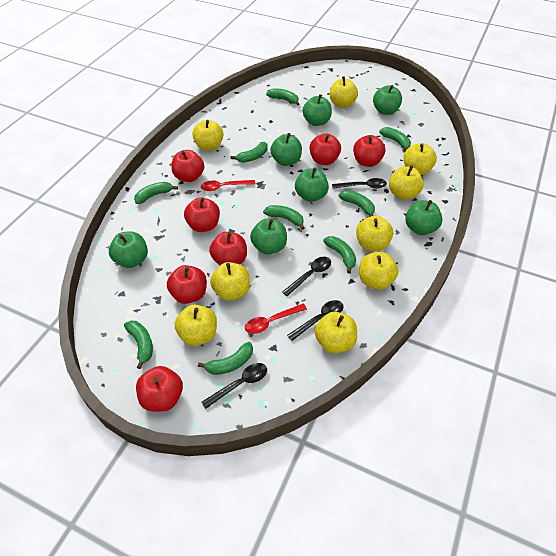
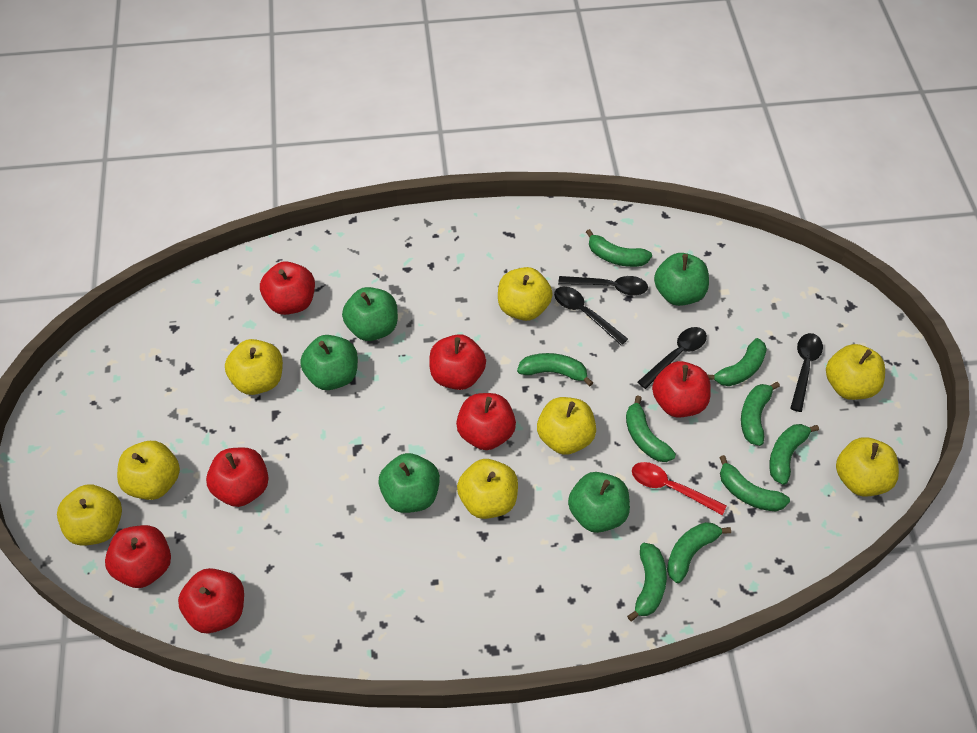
green apple: [109,231,148,268] [250,219,287,255] [270,133,302,166] [295,167,329,202] [303,94,332,126] [373,85,402,115] [405,200,443,235] = 7 -> [300,335,358,390] [342,287,398,341] [379,453,440,513] [568,472,630,533] [654,253,709,306] = 5
red spoon: [201,180,255,191] [245,304,307,334] = 2 -> [632,462,727,515] = 1
yellow apple: [175,304,217,346] [192,120,223,151] [210,262,250,301] [315,312,357,353] [330,76,358,108] [356,216,393,251] [359,252,399,290] [389,165,424,200] [404,143,437,175] = 9 -> [57,484,122,546] [117,441,180,500] [225,339,283,395] [457,459,518,519] [498,267,553,321] [537,397,596,455] [826,344,885,400] [836,437,899,497] = 8

